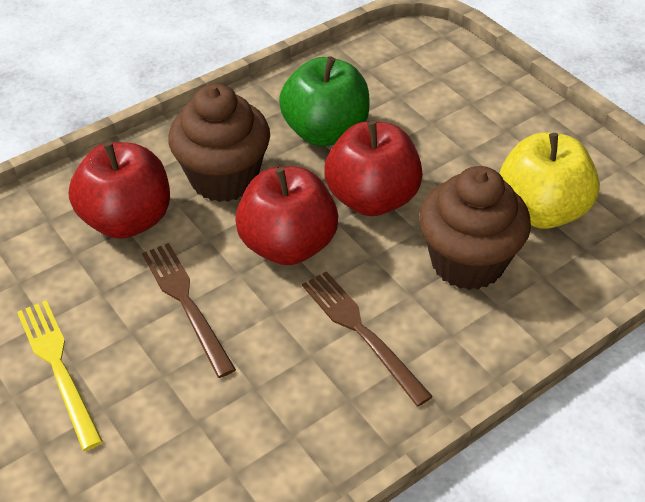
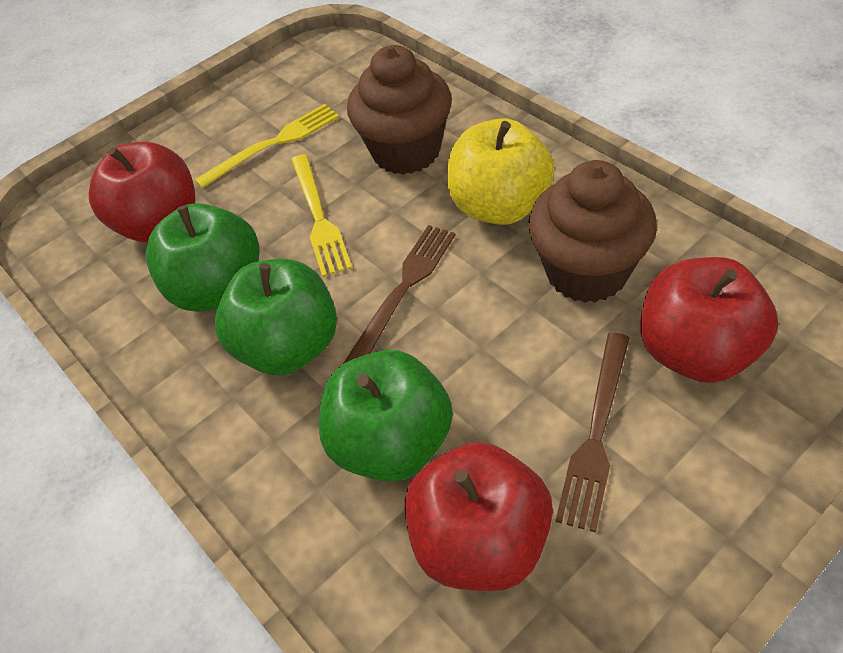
green apple: [279,56,370,146] = 1 -> [146,203,260,312] [215,259,337,375] [319,350,453,482] = 3
yellow fork: [17,300,103,451] = 1 -> [195,104,339,189] [291,154,352,277] = 2

